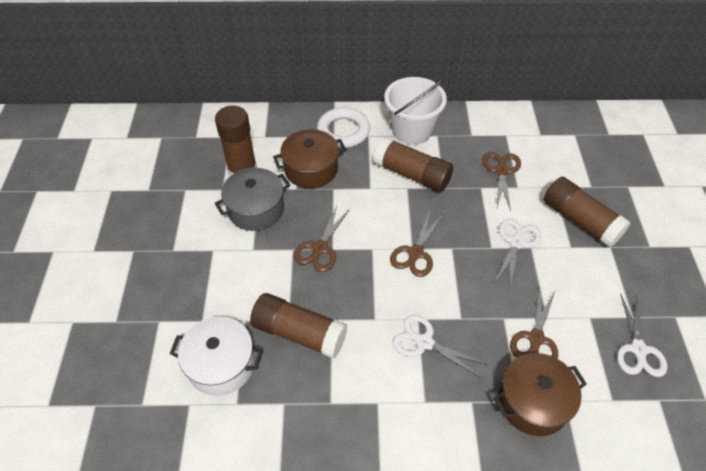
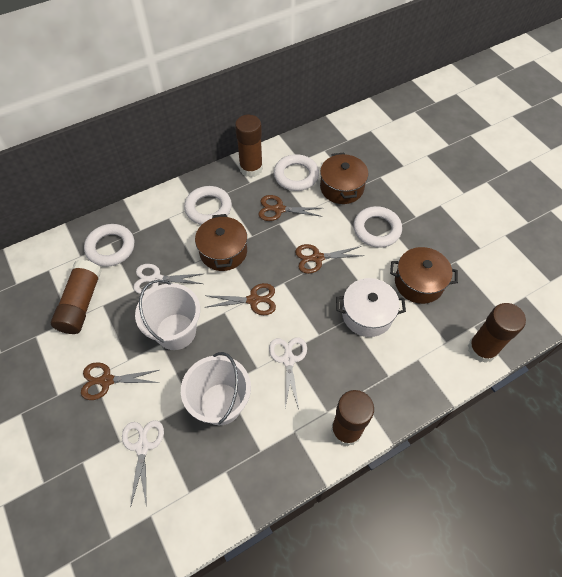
brown pot: [273,129,346,189] [494,353,587,436] = 2 -> [195,214,247,271] [320,153,369,204] [390,247,458,304] = 3
grey pot: [215,168,290,231] = 1 -> none = 0
white bucket: [384,77,447,145] = 1 -> [135,280,200,350] [181,352,251,425] = 2
white ring: [317,107,370,148] = 1 -> [84,224,134,267] [184,186,232,225] [274,154,319,191] [354,206,402,248] = 4

